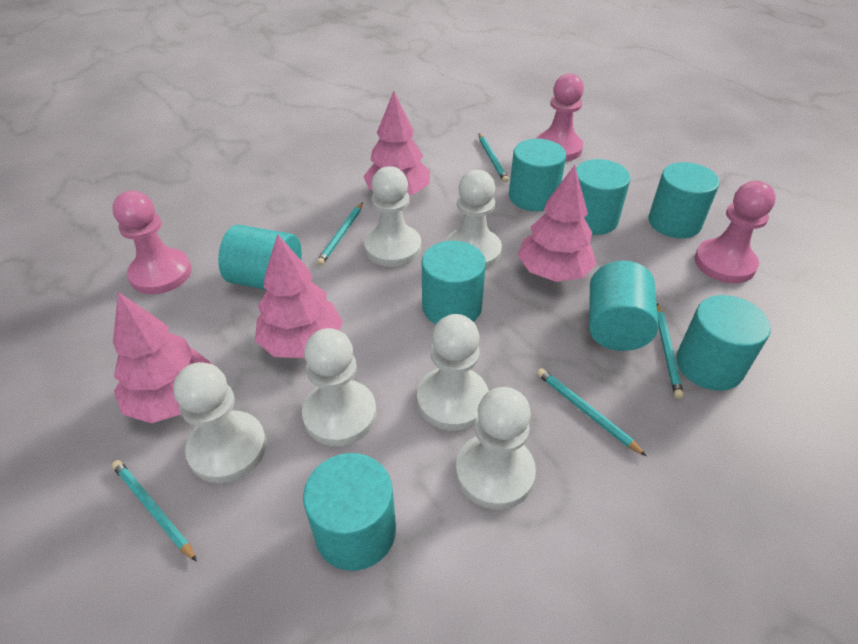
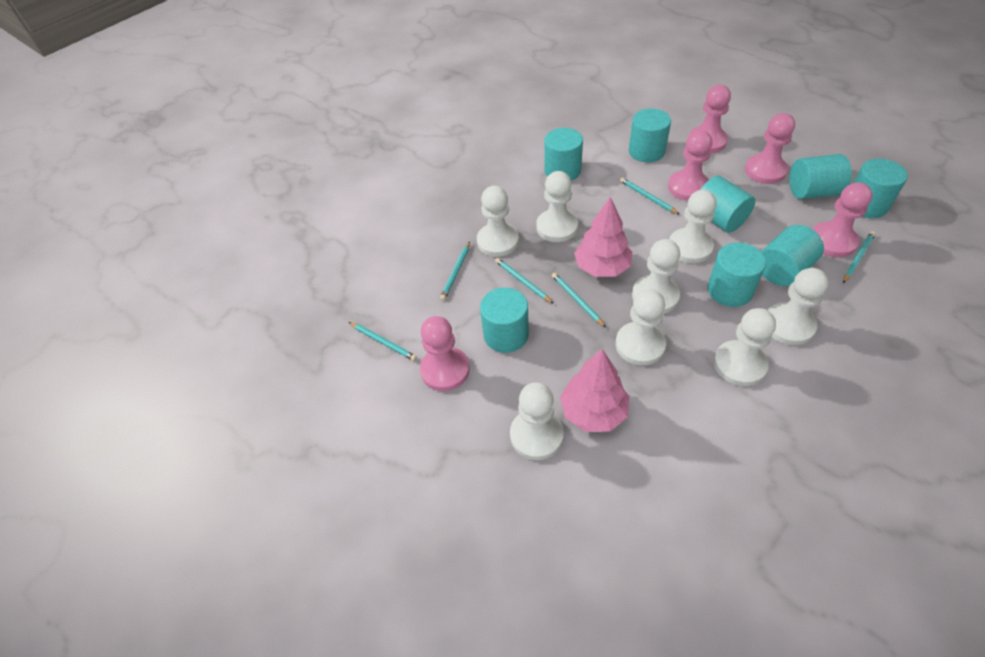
pink pawn: [112,191,192,294] [536,73,584,161] [694,181,776,283] = 3 -> [420,316,470,391] [668,130,712,201] [689,85,731,153] [745,113,795,184] [813,182,873,258] = 5
pink tree: [113,292,212,423] [255,234,343,358] [363,91,430,195] [517,165,597,282] = 4 -> [560,349,629,432] [574,197,632,277] = 2
turquoise pencil: [112,460,197,562] [317,202,363,265] [479,134,509,183] [537,368,646,456] [657,303,684,399] = 5 -> [349,322,417,361] [440,241,470,300] [495,258,554,304] [552,273,606,328] [620,177,680,215] [843,231,876,283] = 6
white pawn: [173,362,266,483] [302,328,377,446] [364,166,421,267] [417,314,489,431] [445,170,502,269] [456,387,536,509] = 6 -> [477,186,519,257] [510,382,564,460] [536,171,578,242] [615,289,666,366] [632,239,680,313] [669,190,717,263] [714,308,776,386] [768,268,829,345] = 8

